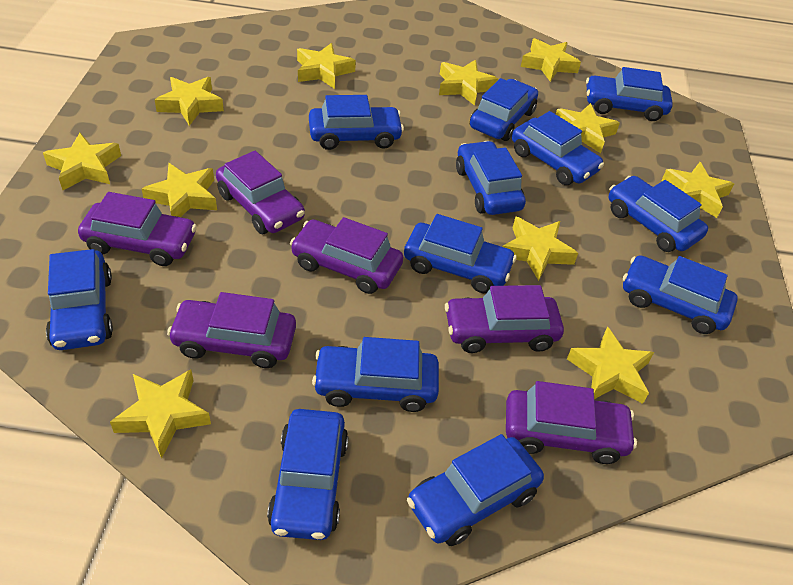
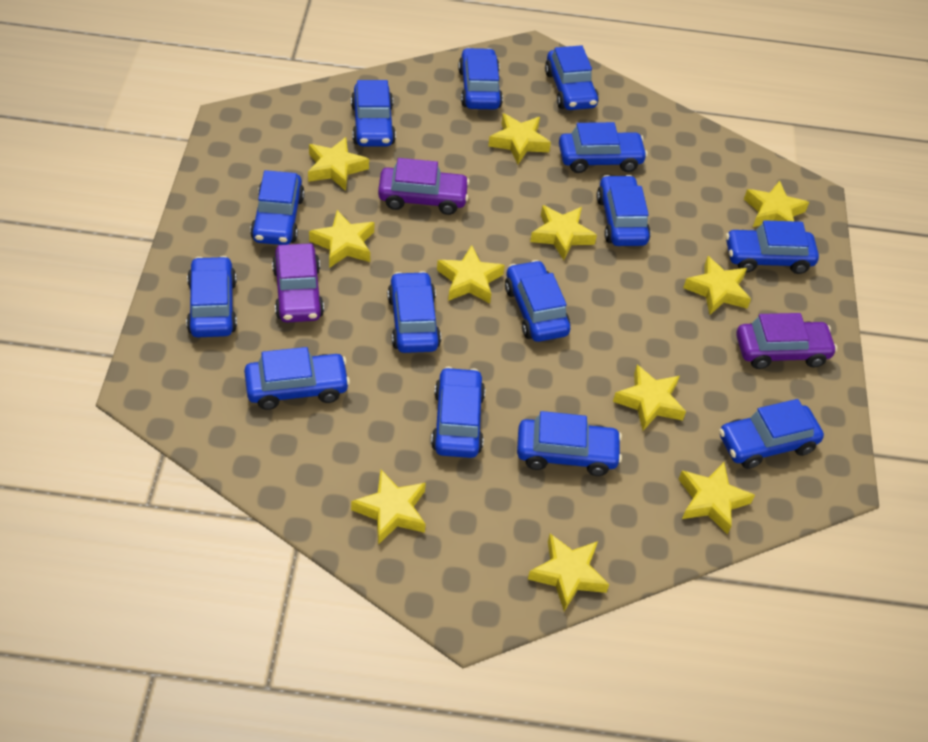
blue car: [46,249,113,350] [267,409,348,540] [309,95,404,150] [312,337,439,412] [404,214,517,293] [407,434,544,546] [456,141,526,215] [470,78,538,141] [512,111,604,185] [586,67,673,121] [609,176,708,252] [623,255,738,334] = 12 -> [186,256,237,337] [244,347,350,410] [250,170,305,245] [351,80,396,147] [387,271,441,353] [431,367,485,458] [458,48,503,109] [505,260,570,342] [517,411,622,476] [545,45,599,110] [559,122,648,173] [596,175,651,246] [719,399,824,469] [726,220,819,274] = 14
purple car: [78,192,197,266] [167,292,296,368] [216,151,305,234] [290,217,403,294] [445,285,564,353] [506,381,637,464] = 6 -> [272,244,324,322] [378,158,470,215] [736,313,837,369] = 3

